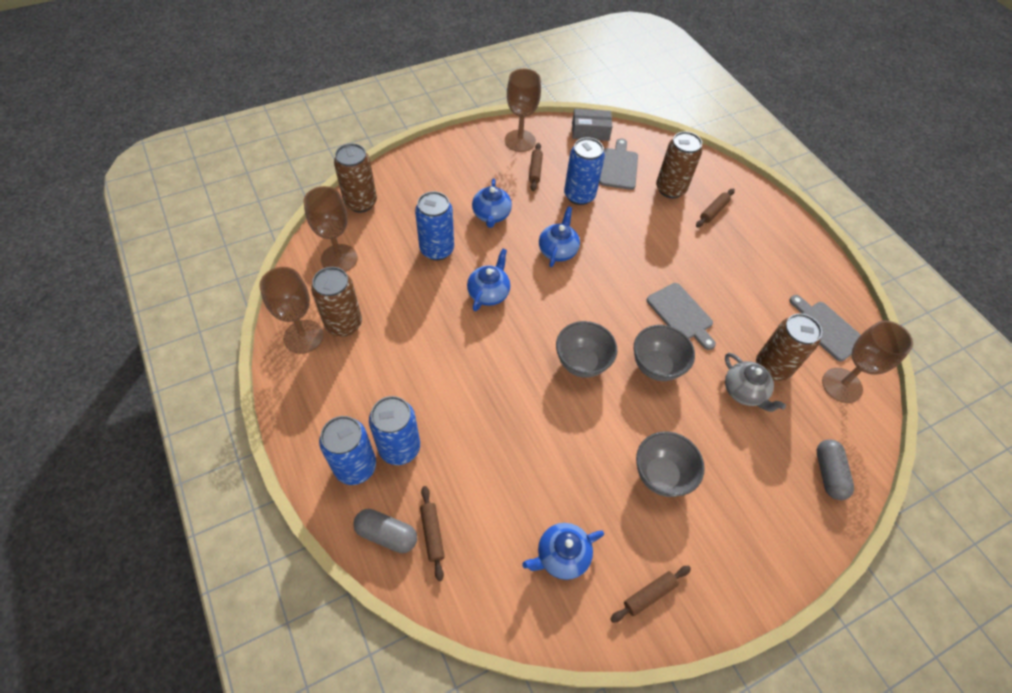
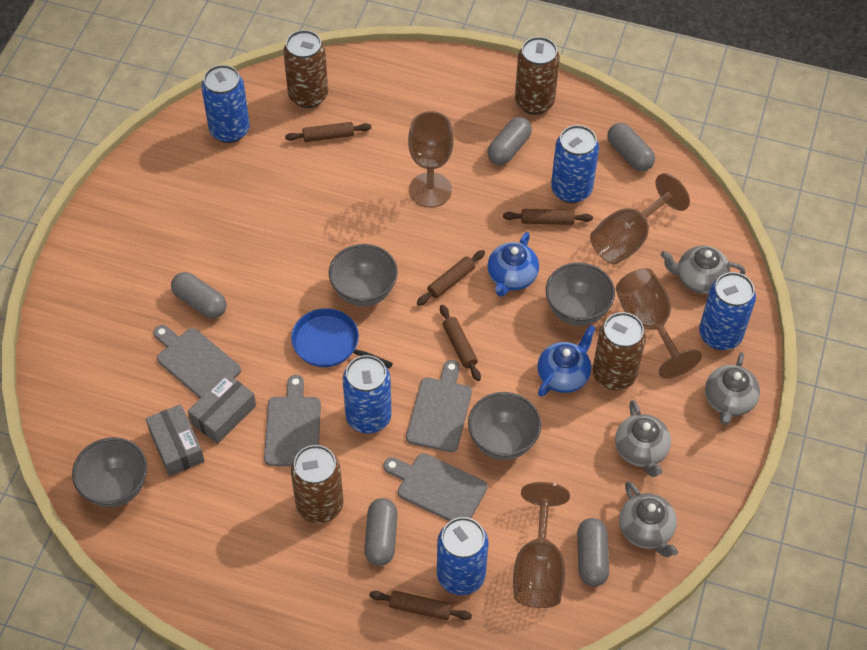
blue can: [319,416,376,485] [369,396,420,465] [415,191,454,260] [564,137,605,205] = 4 -> [201,65,250,143] [343,355,392,434] [437,517,489,595] [551,125,599,203] [699,272,756,350] = 5
blue pan: none = 0 -> [291,308,393,369] = 1
blue teapot: [467,248,510,311] [472,179,512,228] [522,523,604,580] [539,206,580,267] = 4 -> [487,232,539,297] [537,325,596,397] = 2
brown rolling pin: [420,486,445,581] [529,143,543,191] [610,566,691,623] [696,189,735,228] = 4 -> [285,122,371,142] [369,591,472,620] [417,250,485,305] [440,305,481,381] [503,209,593,225] = 5
grey bowl: [556,321,617,378] [634,325,695,381] [636,431,705,497] = 3 -> [72,437,147,508] [329,244,398,307] [468,392,541,460] [546,263,615,326] = 4
grey box: [572,109,612,141] = 1 -> [146,404,205,476] [188,373,256,444] = 2
grey capsule: [353,509,417,553] [817,439,854,500] = 2 -> [171,272,227,319] [364,498,398,566] [487,117,532,165] [577,518,609,587] [607,123,655,171] = 5
grey cutting board: [599,138,638,190] [647,283,716,350] [789,295,861,361] = 3 -> [154,325,241,398] [264,375,321,466] [383,453,487,521] [406,360,472,452] = 4
grey teapot: [725,353,786,412] = 1 -> [615,400,671,477] [619,481,678,557] [660,246,745,294] [705,352,760,425] = 4

